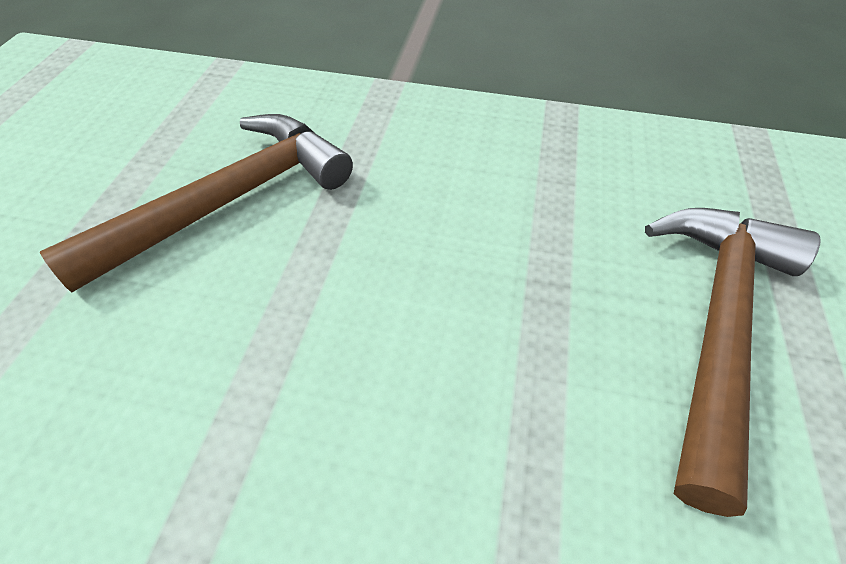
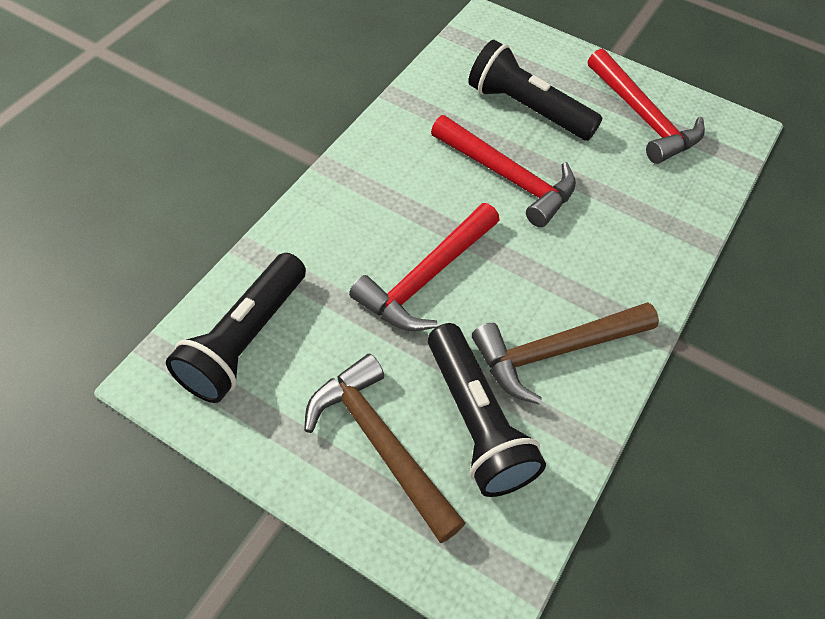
black flashlight: none = 0 -> [166,253,306,403] [428,323,546,497] [468,40,602,141] = 3
red hammer: none = 0 -> [349,203,500,331] [431,115,576,227] [588,49,705,164] = 3

